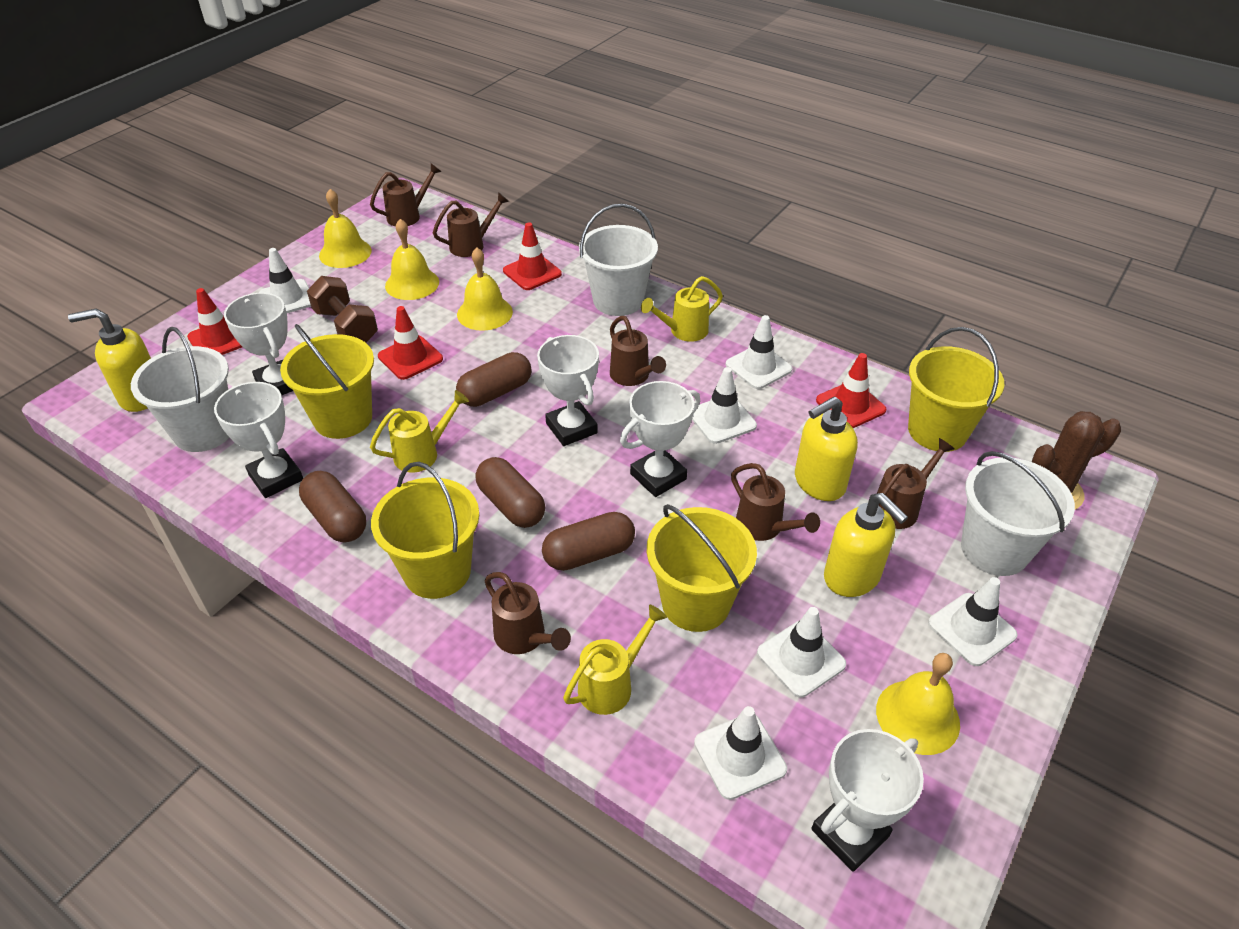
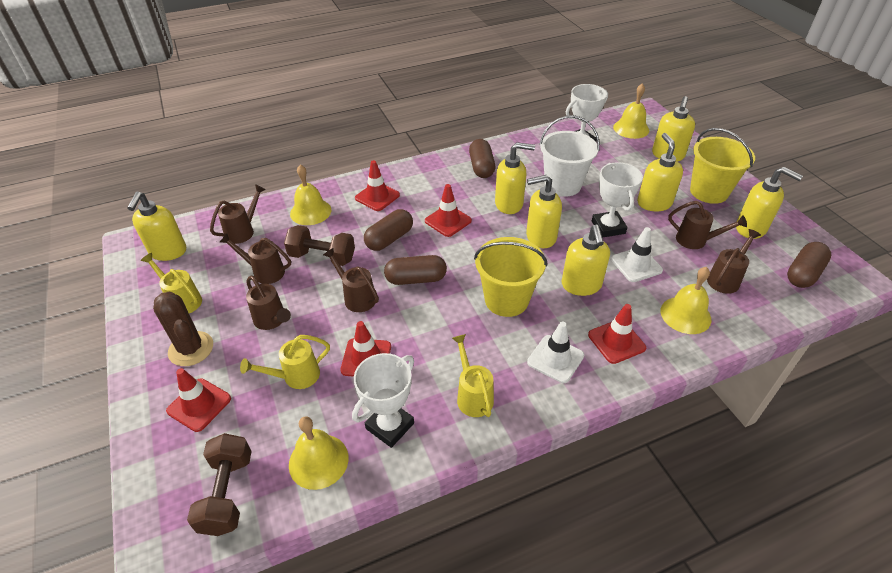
brown dumbbell: [307,276,378,343] = 1 -> [187,433,252,536] [284,225,355,266] = 2
red traffic cone: [187,288,242,355] [378,306,443,380] [503,222,562,290] [816,353,886,428] = 4 -> [166,368,231,432] [340,321,391,377] [355,160,400,211] [425,184,472,237] [588,304,646,364] = 5
white bucket: [131,327,229,452] [579,204,658,316] [961,451,1075,576] = 3 -> [539,115,600,197] = 1
white traffic cone: [259,248,311,313] [692,367,757,444] [694,706,787,800] [726,315,792,389] [757,607,846,698] [928,577,1017,666] = 6 -> [527,321,584,383] [611,227,663,282] = 2
white trophy: [214,382,303,498] [224,293,293,395] [537,335,599,446] [620,381,700,497] [811,729,924,872] = 5 -> [352,353,414,448] [566,84,608,142] [592,162,643,238] = 3
yellow bucket: [280,324,374,439] [371,462,479,599] [647,504,757,632] [908,327,1005,452] = 4 -> [474,237,547,317] [690,128,755,204] = 2
yellow soap dispenser: [68,308,151,412] [795,396,858,501] [824,493,908,597] = 3 -> [128,192,186,261] [495,142,535,214] [526,175,562,248] [562,225,610,296] [637,133,683,211] [652,96,695,161] [736,167,803,239] = 7

